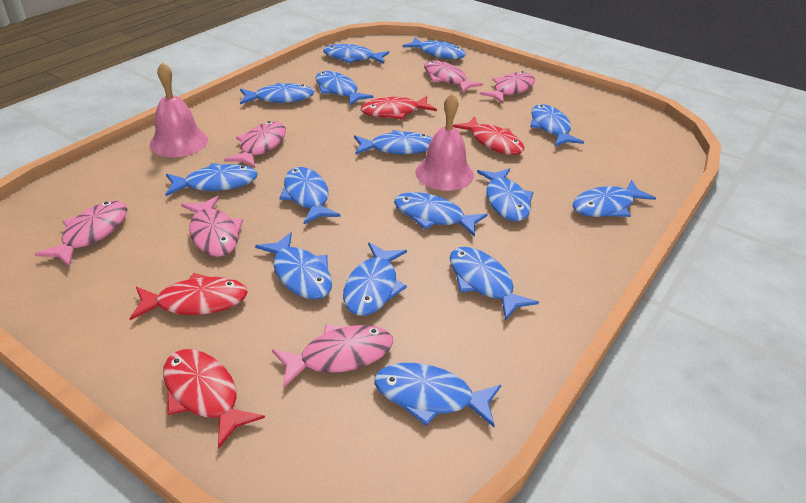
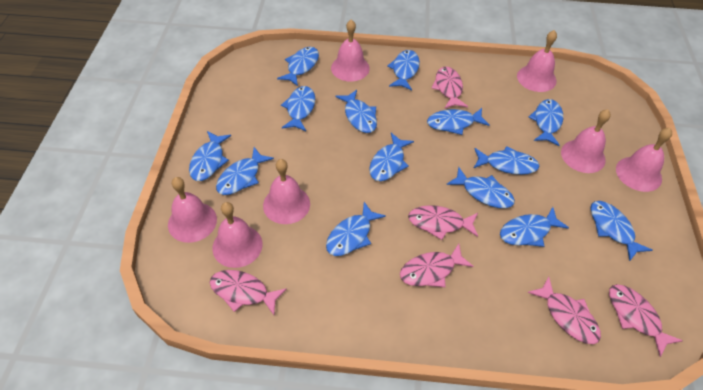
blue fish: [165,163,258,196] [240,83,314,104] [255,232,332,300] [279,167,341,224] [316,71,374,105] [323,44,389,64] [343,243,407,316] [354,130,432,155] [375,363,501,427] [394,192,488,237] [402,37,466,59] [450,247,539,321] [477,168,534,222] [530,104,584,147] [573,180,656,217] = 15 -> [189,131,231,181] [216,147,274,195] [277,47,319,86] [281,86,315,131] [326,202,386,256] [335,90,377,133] [369,133,414,181] [387,50,420,90] [427,108,490,135] [446,167,515,208] [474,146,540,175] [500,207,569,247] [529,99,563,146] [590,201,652,261] = 14
pink bell: [150,62,208,157] [415,93,474,191] = 2 -> [168,177,217,243] [212,202,263,268] [263,159,310,224] [331,20,370,81] [517,30,557,92] [561,109,611,173] [616,128,672,192] = 7
red fish: [129,273,248,320] [163,349,265,449] [361,96,437,120] [453,116,524,155] = 4 -> none = 0

